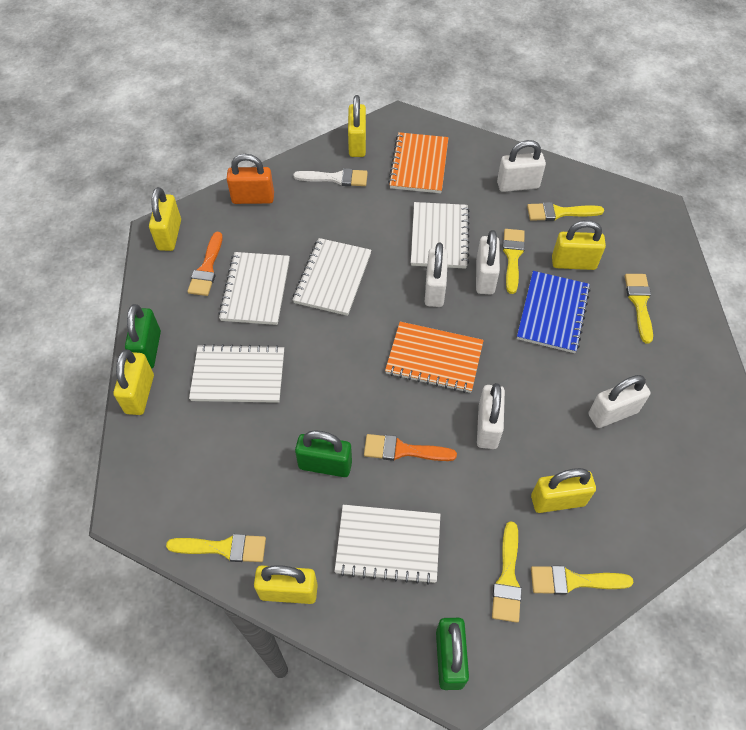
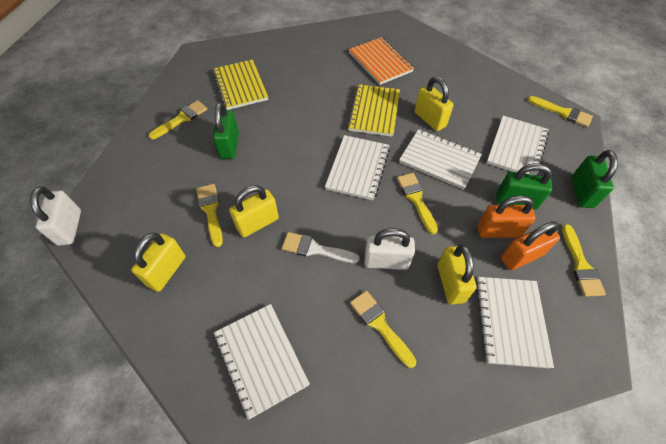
blue notebook: [517,271,590,353] = 1 -> none = 0
orange brush: [188,232,223,296] [364,434,457,461] = 2 -> none = 0
orange notebook: [385,322,484,393] [388,132,448,193] = 2 -> [349,37,414,85] = 1
orange padlock: [227,154,274,204] = 1 -> [478,195,535,238] [501,221,560,270] = 2
white padlock: [425,243,448,307] [476,230,500,294] [477,383,505,449] [497,140,546,192] [588,375,651,428] = 5 -> [30,187,81,246] [365,228,415,270] = 2
yellow notebook: none = 0 -> [213,59,268,110] [347,84,400,137] = 2
yellow padlock: [114,350,154,415] [149,187,181,251] [254,565,318,604] [348,95,366,157] [531,468,596,513] [552,220,606,270] = 6 -> [131,233,185,292] [229,185,279,237] [414,77,453,131] [437,244,476,305] = 4

